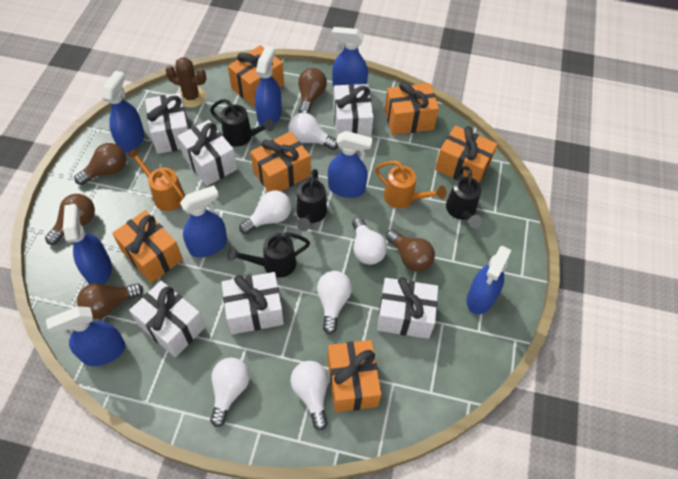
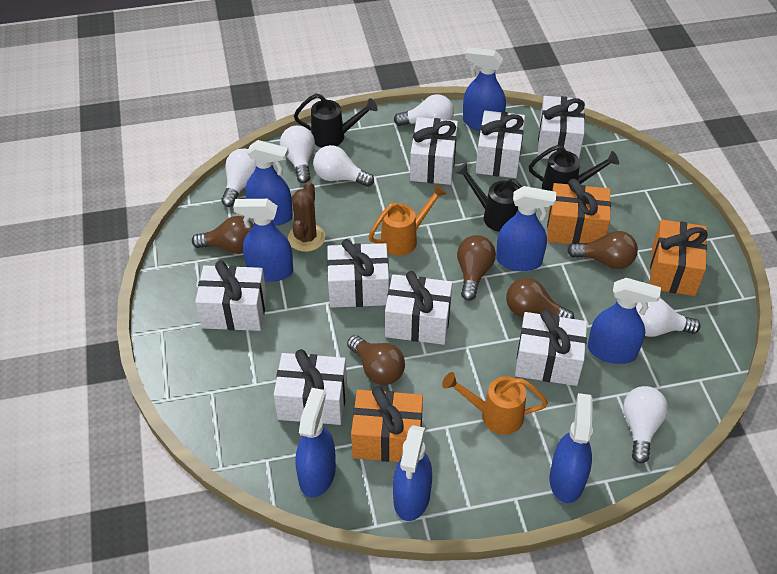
black watering can: [210,99,275,146] [227,232,310,278] [296,169,327,231] [446,166,483,228] = 4 -> [294,94,378,148] [455,163,523,232] [529,145,619,191] = 3
orange gift: [112,210,183,283] [228,45,284,106] [250,132,311,192] [328,340,381,412] [385,81,439,135] [435,125,497,183] = 6 -> [351,386,423,462] [547,179,611,244] [650,219,708,296] = 3
white gift: [129,281,205,357] [145,93,190,154] [177,120,237,186] [221,272,284,335] [333,84,373,137] [377,277,438,339] = 6 -> [195,260,267,331] [274,349,347,425] [327,239,389,308] [385,271,452,345] [410,117,458,185] [476,110,525,178] [515,309,587,386] [538,96,585,159] = 8

